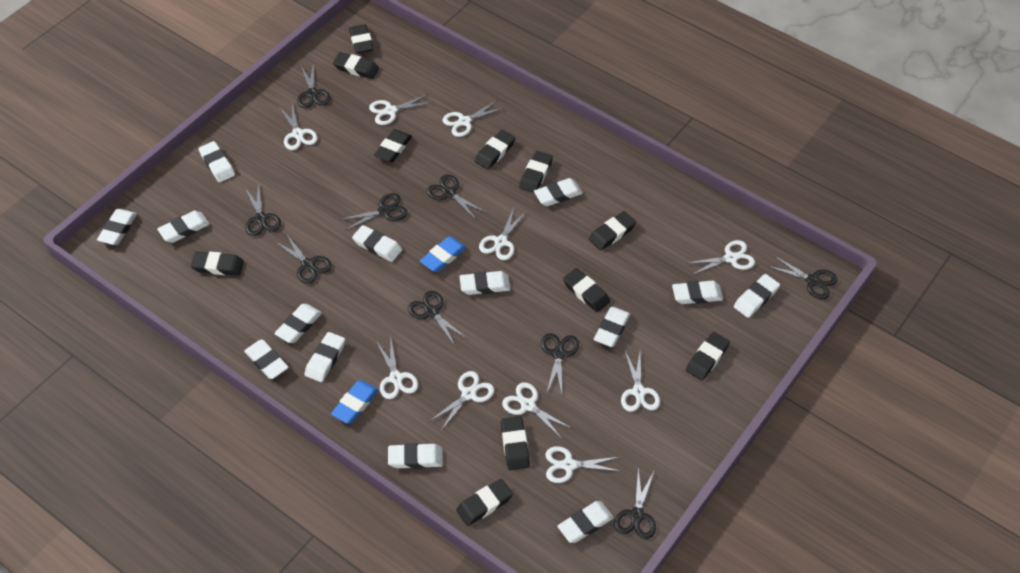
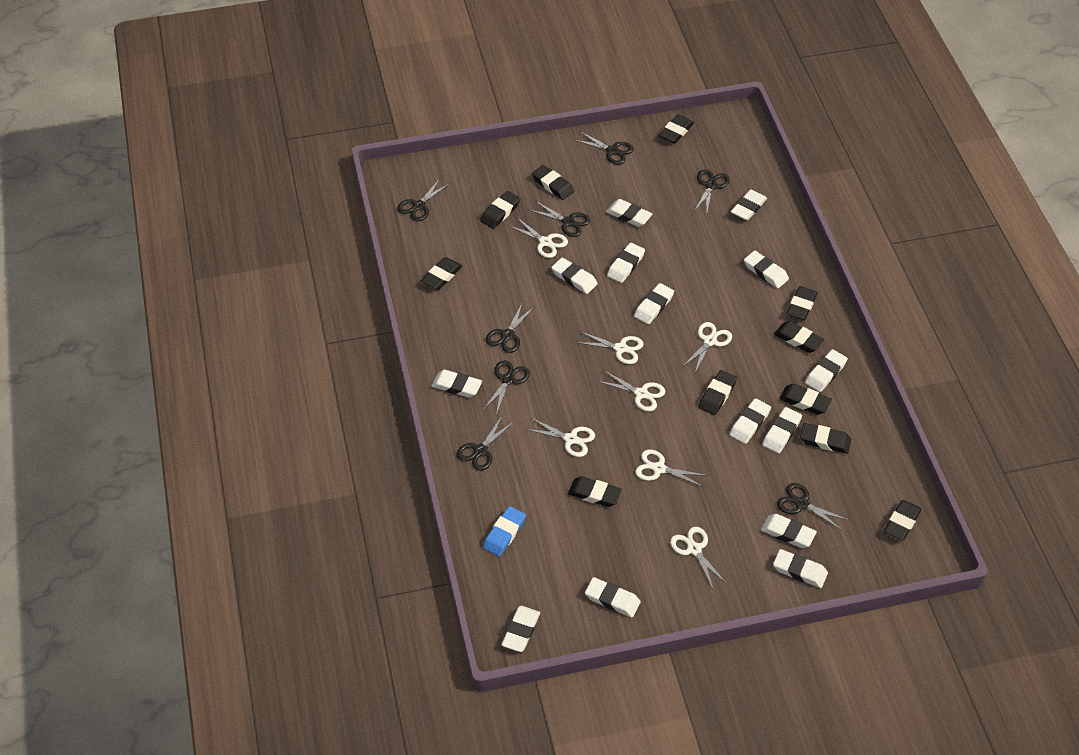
black scissors: [245,183,281,236] [274,234,332,284] [297,62,330,108] [340,193,408,230] [408,291,466,346] [427,175,487,219] [541,333,579,394] [614,468,656,539] [767,255,838,299] = 9 -> [397,179,450,221] [456,416,514,471] [482,360,530,415] [485,303,535,353] [529,201,590,237] [575,132,634,165] [694,169,730,212] [777,483,849,531] = 8
blue eraser: [331,380,378,424] [420,236,466,272] = 2 -> [483,506,526,556] = 1
white scissors: [280,104,318,150] [369,94,433,125] [376,340,418,399] [430,371,494,431] [442,100,504,137] [479,208,527,260] [502,382,572,439] [546,446,620,483] [621,351,660,412] [688,240,755,275] = 10 -> [508,218,568,258] [525,418,595,457] [575,331,644,364] [597,371,665,411] [635,450,708,487] [670,527,727,590] [682,322,732,372] = 7

